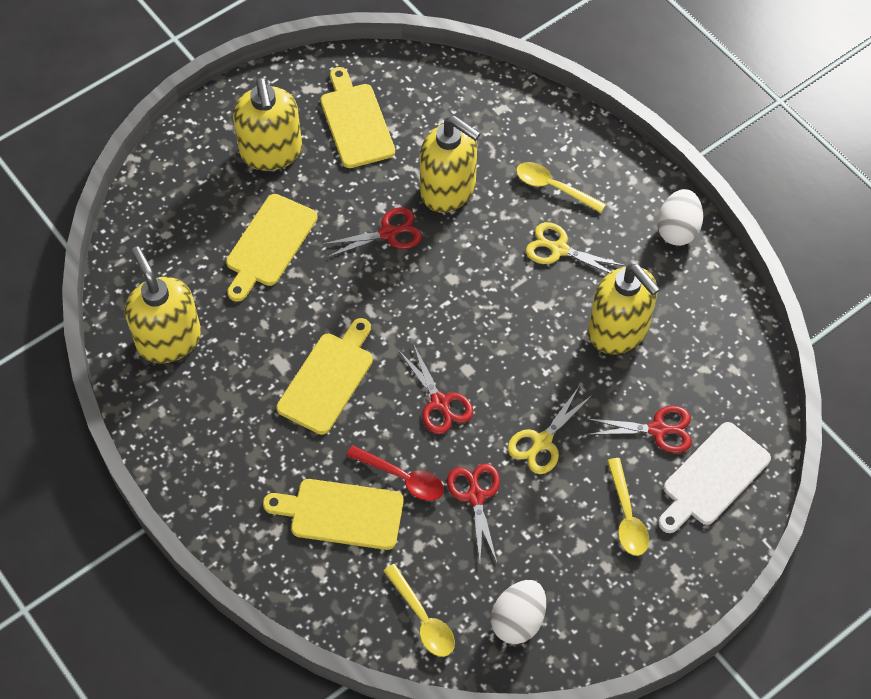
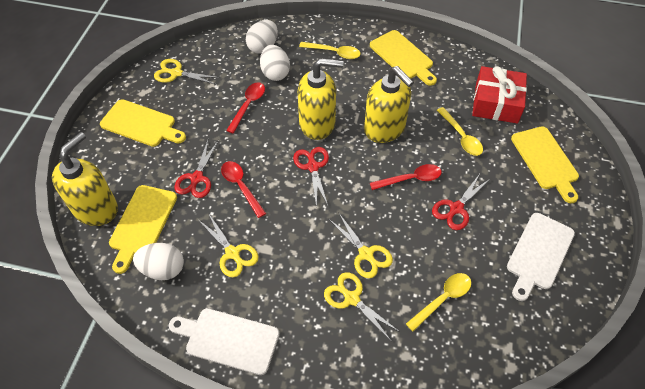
red gift: none = 0 -> [472,66,527,124] = 1
red scissors: [321,207,422,258] [399,343,473,434] [447,463,500,562] [586,406,692,453] = 4 -> [175,140,219,198] [293,147,329,208] [432,174,491,230] = 3
red spoon: [346,445,444,501] = 1 -> [221,161,266,218] [226,82,265,133] [370,164,442,190] = 3
white cutting board: [658,422,771,533] = 1 -> [169,308,280,375] [507,213,575,301] = 2
white egg: [491,580,546,644] [657,189,703,246] = 2 -> [133,243,184,280] [246,20,278,54] [260,45,290,81] = 3
yellow scissors: [508,387,592,474] [526,222,626,273] = 2 -> [154,59,220,84] [200,214,259,277] [324,272,400,341] [329,212,393,278] = 4
yellow soap dispenser: [125,246,201,363] [233,78,302,171] [420,116,481,213] [588,264,660,354] = 4 -> [52,132,118,226] [298,58,343,140] [364,66,414,143] = 3

